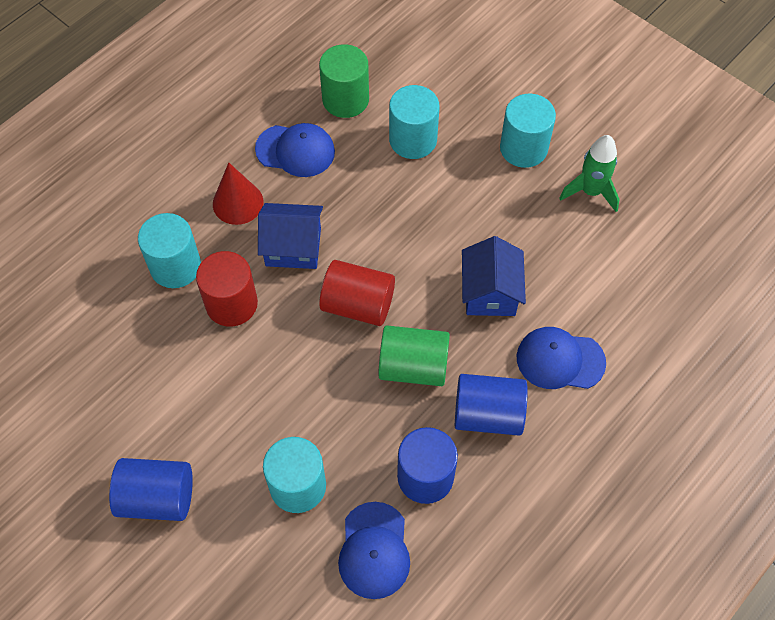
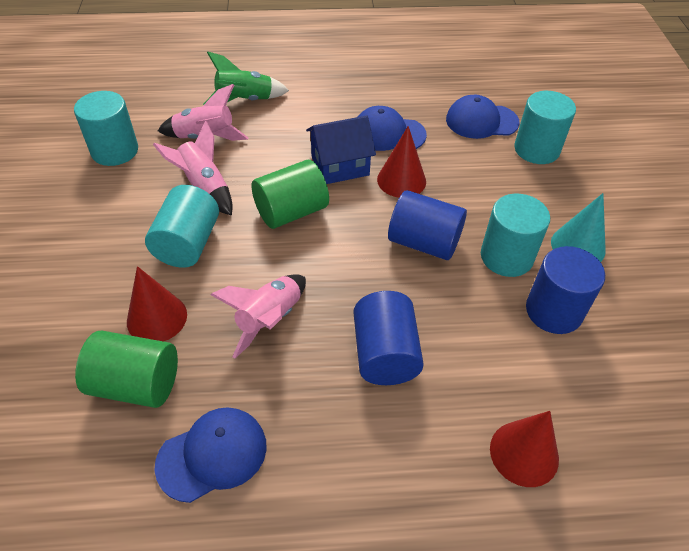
blue house: [258,203,323,269] [462,236,526,316] = 2 -> [306,115,376,184] = 1
pink rocket: none = 0 -> [153,121,233,216] [158,84,248,141] [210,274,306,358] = 3
red cone: [213,162,263,225] = 1 -> [127,266,187,341] [377,126,426,198] [490,411,559,487] = 3
red cylinder: [196,251,258,327] [319,260,395,326] = 2 -> none = 0
turquoise cone: none = 0 -> [551,193,606,262] = 1

